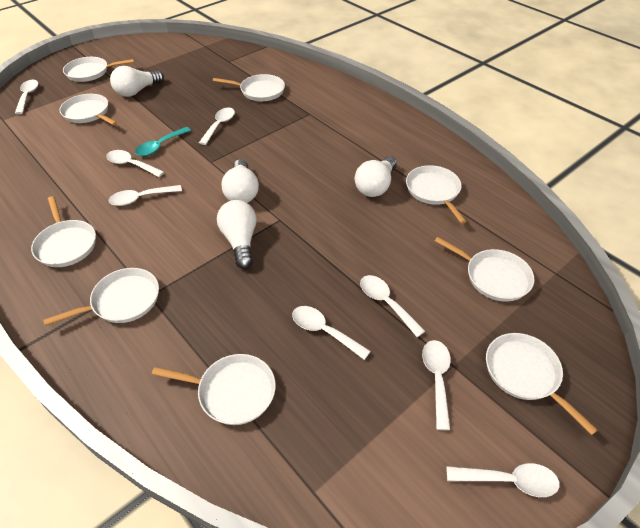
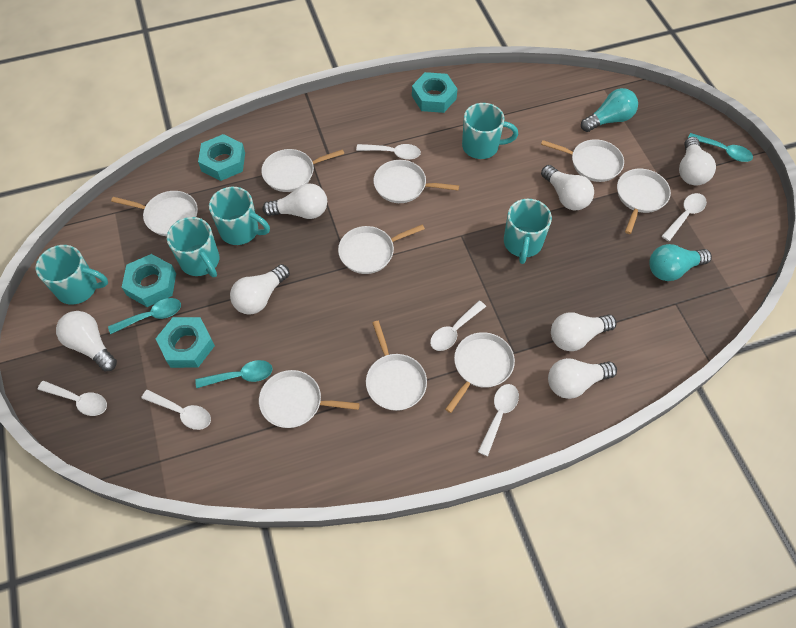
turquoise light bulb: none = 0 -> [581,88,638,132] [649,244,712,281] = 2
turquoise mug: none = 0 -> [36,245,108,305] [167,217,219,277] [209,187,270,245] [462,103,518,159] [504,199,552,264] = 5
turquoise nut: none = 0 -> [122,254,176,307] [155,317,215,368] [198,134,245,181] [412,72,457,113] = 4
turquoise spoon: [135,127,191,156] = 1 -> [108,298,181,334] [195,360,272,388] [688,133,753,162] = 3
white light bulb: [110,66,164,97] [217,200,257,269] [222,159,259,203] [355,156,397,197] = 4 -> [56,311,117,372] [230,264,290,314] [262,183,327,219] [541,165,594,210] [548,358,617,399] [551,312,617,351] [679,137,716,185] = 7
white spoon: [15,80,39,114] [106,150,164,177] [109,185,182,206] [199,108,235,145] [292,306,371,360] [360,275,425,337] [422,340,451,430] [446,463,560,497] = 8 -> [37,381,107,416] [141,390,211,430] [356,144,421,160] [430,301,486,351] [478,384,519,456] [662,193,707,241] = 6

